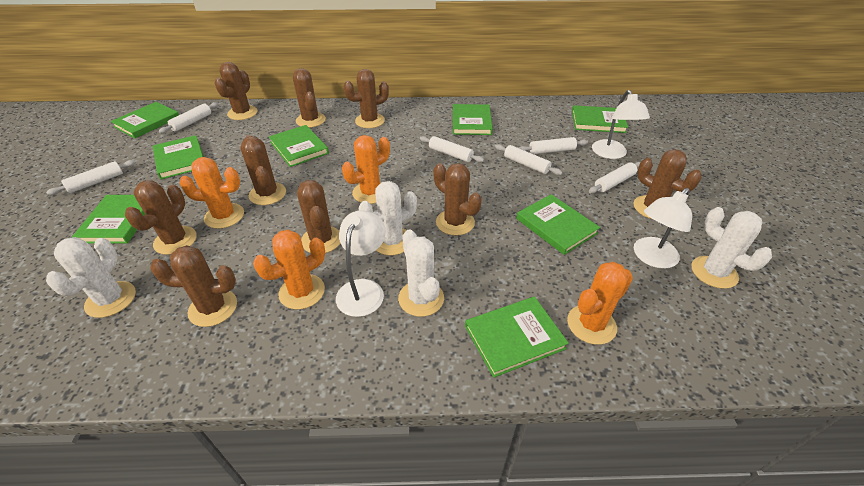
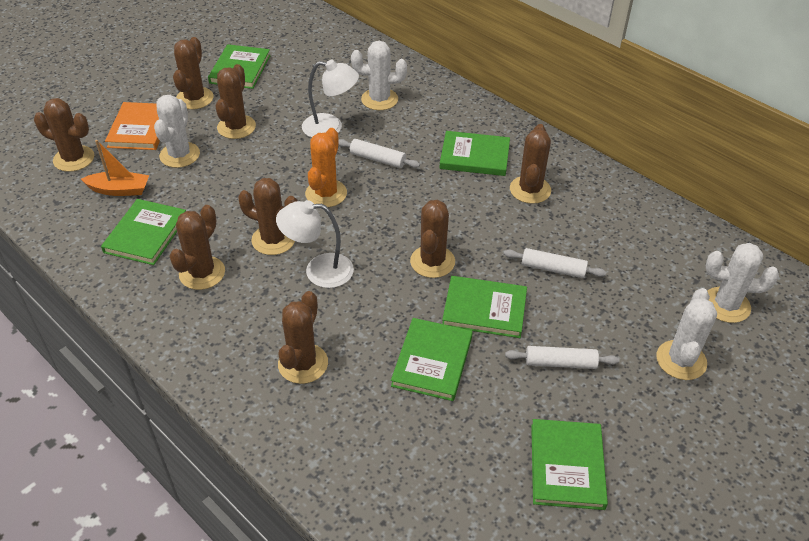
brown cactus: [125,180,197,255] [150,245,237,327] [214,62,257,120] [240,135,286,205] [293,68,326,128] [297,180,340,253] [343,69,389,128] [434,163,482,236] [634,149,702,219] = 9 -> [34,98,94,172] [169,205,225,290] [173,37,214,109] [215,64,256,139] [238,178,298,255] [278,291,328,384] [410,200,455,278] [510,124,551,204] = 8
green book: [72,195,145,243] [110,102,179,138] [153,135,203,179] [269,125,329,167] [453,104,493,135] [465,296,569,378] [516,194,600,255] [572,105,628,133] = 8 -> [101,199,186,265] [208,44,271,89] [391,318,473,401] [439,131,510,176] [442,276,527,338] [531,419,608,510] = 6
orange boat: none = 0 -> [81,140,149,196] = 1
orange book: none = 0 -> [105,102,160,150] = 1
orange cactus: [180,157,244,229] [253,230,325,309] [342,135,390,204] [567,262,633,345] = 4 -> [305,128,347,207] = 1
white lamp: [336,210,386,317] [592,90,650,159] [634,188,692,269] = 3 -> [276,200,354,288] [302,60,359,138] = 2
white rolling pin: [46,160,136,195] [159,102,219,133] [420,136,484,162] [495,144,563,175] [519,137,588,154] [589,162,640,194] = 6 -> [338,139,420,168] [504,248,606,278] [505,346,620,369] = 3

